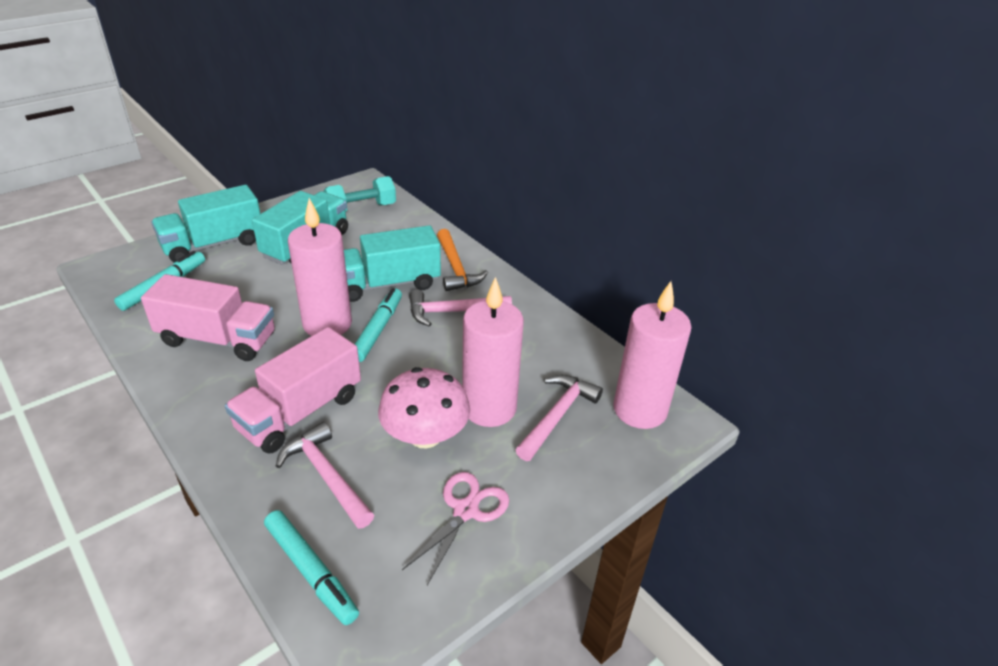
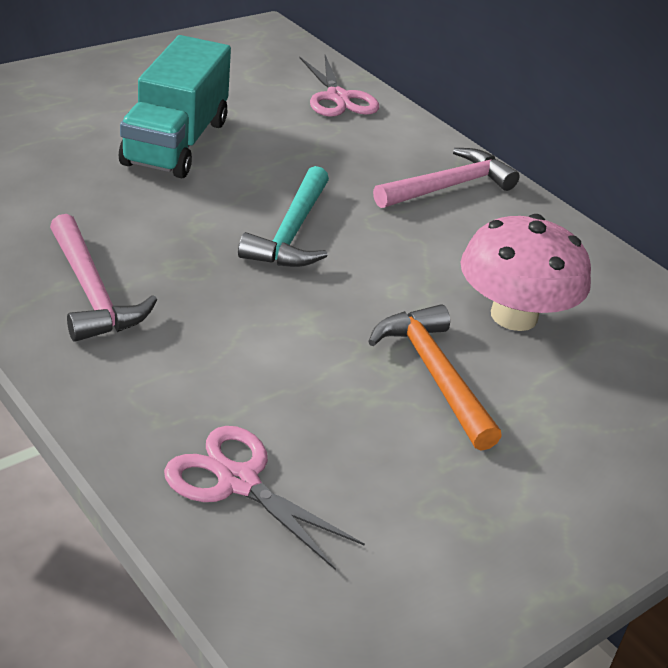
pink candle: [288,198,352,336] [462,277,524,427] [613,281,692,429] = 3 -> none = 0
pink hammer: [276,422,374,529] [409,289,512,327] [516,375,603,461] = 3 -> [50,214,157,342] [373,148,520,208] = 2
pink scissors: [402,472,510,585] = 1 -> [164,426,365,570] [299,55,379,117] = 2
pink truck: [141,274,275,361] [225,327,361,454] = 2 -> none = 0
turquoise dumbbell: [324,176,396,211] = 1 -> none = 0
turquoise hammer: none = 0 -> [238,166,329,267] = 1
turquoise marker: [114,251,205,311] [264,510,359,625] [355,288,402,362] = 3 -> none = 0
turquoise truck: [151,185,261,262] [252,191,348,265] [344,225,441,302] = 3 -> [119,35,231,178] = 1

